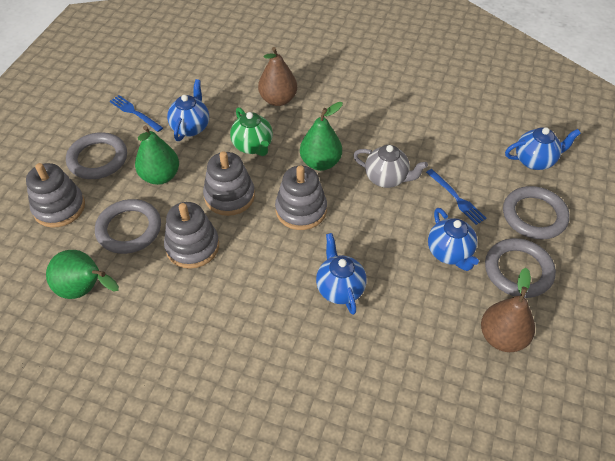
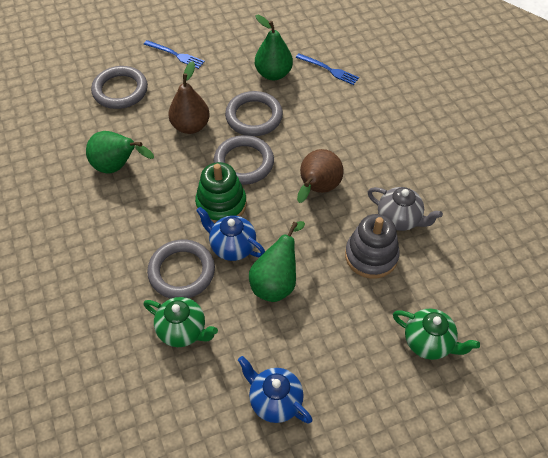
blue teapot: [167,79,209,141] [316,233,367,315] [428,208,479,271] [505,127,581,170] = 4 -> [196,207,265,261] [238,356,312,424] = 2
green stacking toy: none = 0 -> [195,162,247,223] = 1
green teapot: [230,107,273,156] = 1 -> [144,297,218,347] [393,309,480,360] = 2
grey stacking toy: [26,163,85,228] [164,202,219,269] [203,151,255,216] [275,166,327,230] = 4 -> [345,214,400,279] = 1

